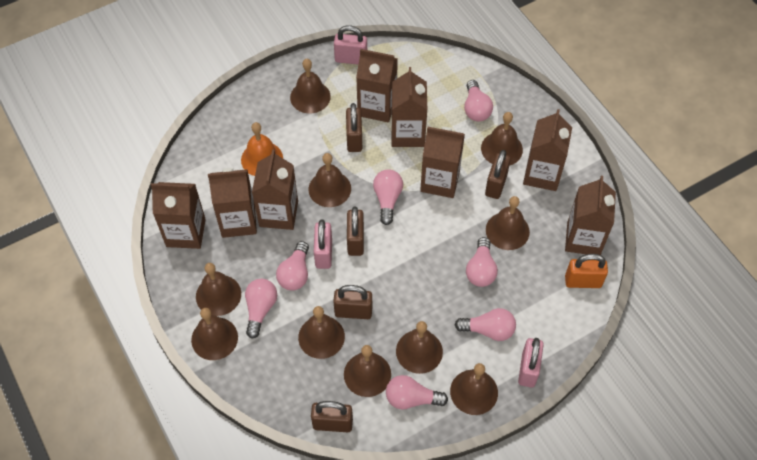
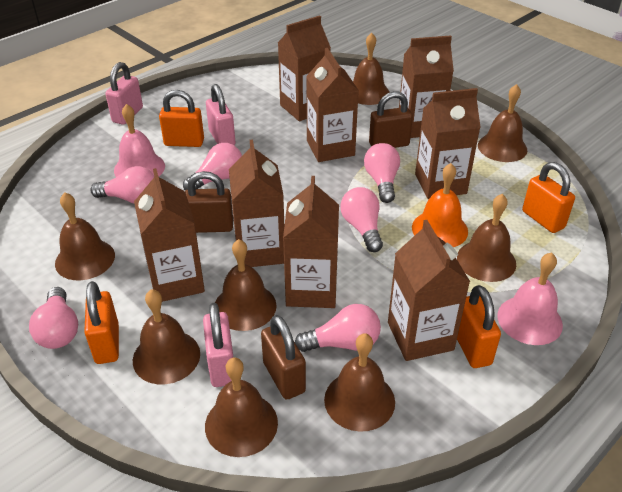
brown bell: [191,308,238,360] [196,263,241,316] [290,59,331,113] [298,306,345,359] [308,153,351,207] [344,345,391,397] [396,321,443,374] [450,363,498,415] [481,112,523,166] [486,196,530,250] = 10 -> [55,192,115,280] [133,289,200,384] [205,358,278,457] [215,239,277,331] [324,333,395,432] [353,33,390,105] [457,194,516,282] [478,84,527,162] = 8
brown padlock: [311,401,353,432] [333,285,372,319] [346,103,362,152] [347,207,364,256] [485,150,511,199] = 5 -> [185,171,233,233] [261,315,306,400] [369,91,413,148] = 3
orange padlock: [565,254,608,288] = 1 -> [84,281,119,364] [159,90,204,147] [457,285,501,368] [522,162,575,233] = 4
pink bell: none = 0 -> [114,104,165,177] [497,252,563,345] = 2
pink light bulb: [245,279,277,339] [276,241,309,291] [373,169,403,225] [386,375,448,409] [455,308,516,341] [464,80,493,121] [466,237,498,287] = 7 -> [29,287,78,349] [90,166,154,203] [183,143,242,191] [295,304,381,352] [341,187,383,252] [364,143,400,203] = 6

